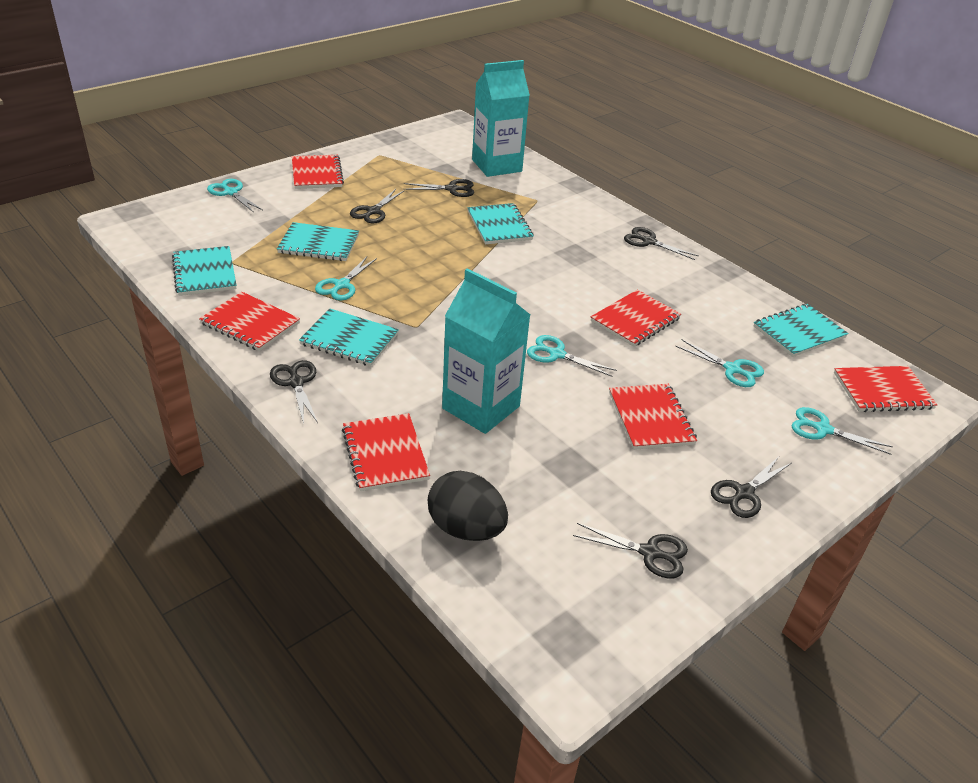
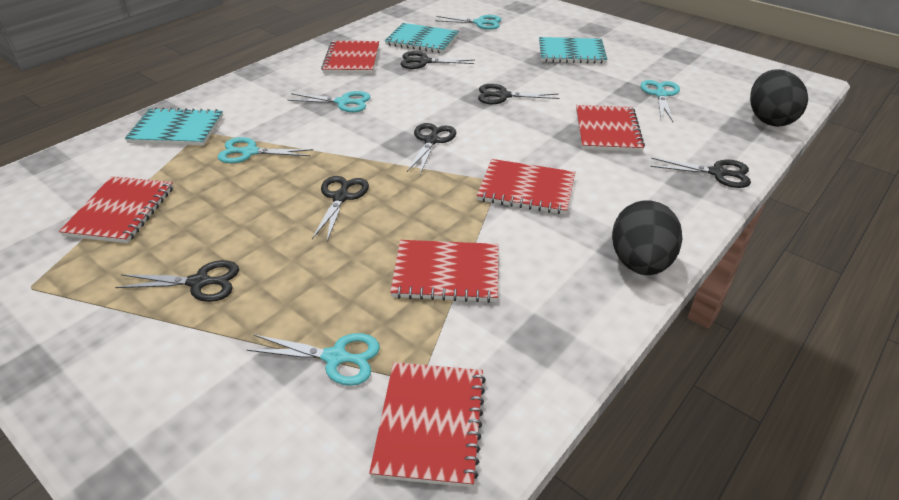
black egg: [428,471,508,541] = 1 -> [612,200,682,275] [750,69,808,127] = 2
turquoise carton: [442,268,530,434] [472,60,530,177] = 2 -> none = 0
turquoise notebook: [172,246,237,296] [277,222,359,261] [299,308,399,366] [467,203,534,244] [754,304,849,357] = 5 -> [125,107,223,145] [385,23,459,53] [539,37,607,64] = 3

